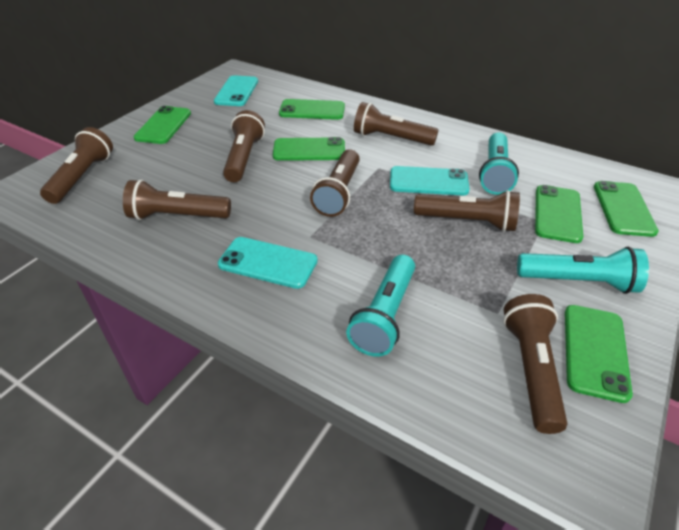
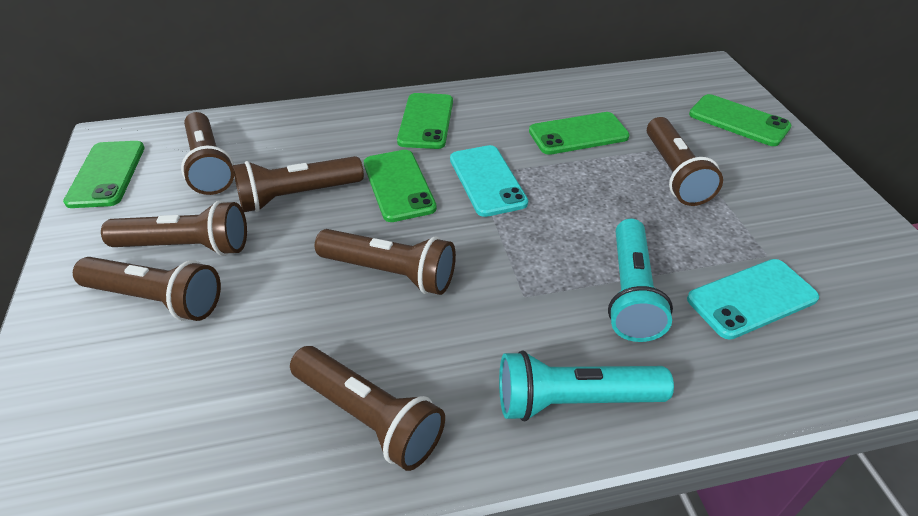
green phone: [134,106,191,144] [273,137,345,161] [279,99,345,120] [535,185,583,243] [565,305,633,403] [594,181,659,237] = 6 -> [63,141,145,208] [364,150,437,222] [397,93,453,149] [529,112,630,155] [689,94,791,146] = 5
turquoise flashlight: [346,255,415,357] [479,132,519,195] [517,247,649,294] = 3 -> [499,350,674,421] [608,219,673,342] = 2
turquoise phone: [214,75,258,106] [218,237,318,289] [390,166,469,196] = 3 -> [450,145,528,217] [687,259,819,340] = 2

